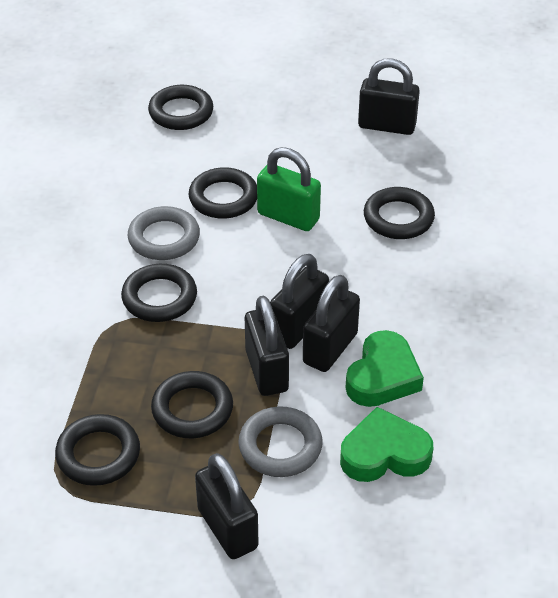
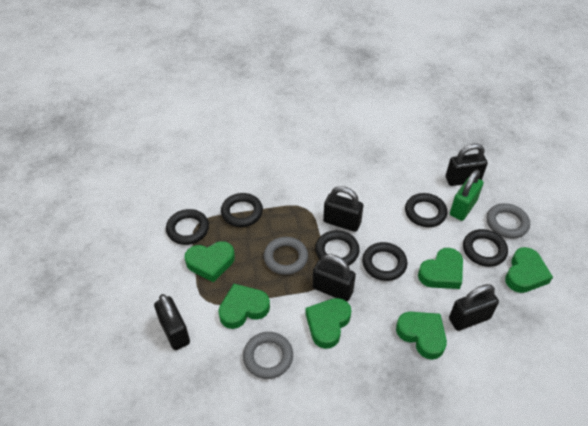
green heart: [340,407,433,482] [346,330,424,407] = 2 -> [184,241,235,282] [218,284,270,329] [305,298,351,349] [396,312,447,360] [418,248,463,289] [505,247,553,293] = 6
grey ring: [128,206,200,260] [238,406,323,477] = 2 -> [243,332,293,379] [264,237,308,275] [487,203,530,239] = 3

